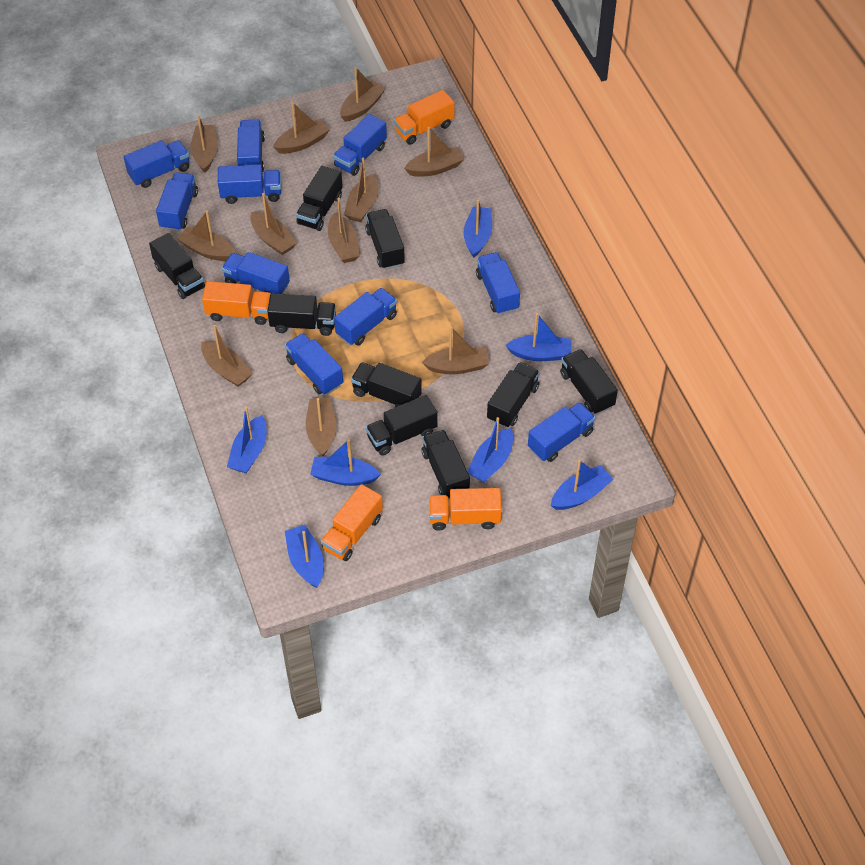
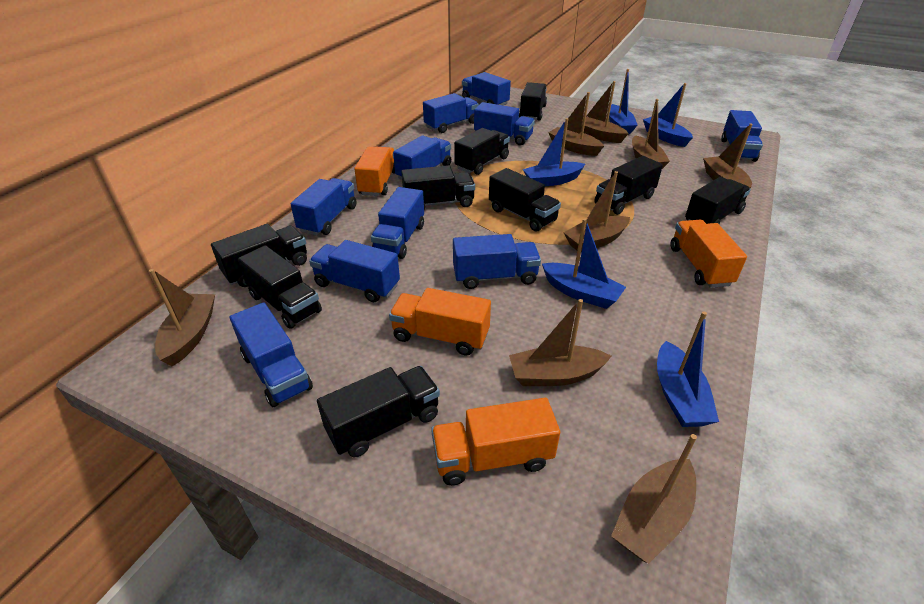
blue boat: [227,407,267,473] [285,525,323,588] [310,439,381,486] [464,200,492,258] [467,417,513,483] [506,313,572,361] [551,460,614,510] = 7 -> [523,118,585,186] [542,218,626,309] [609,69,638,134] [643,83,693,147] [657,311,719,427] = 5
brown boat: [177,211,236,261] [191,115,218,173] [201,325,253,387] [250,193,297,255] [273,102,330,154] [306,398,336,456] [328,198,360,263] [340,67,386,122] [344,157,378,222] [404,127,464,177] [422,327,489,374] = 11 -> [149,269,215,366] [509,299,611,386] [548,92,604,156] [563,171,630,252] [581,81,629,143] [611,434,697,564] [632,99,670,169] [703,123,753,188] = 8

